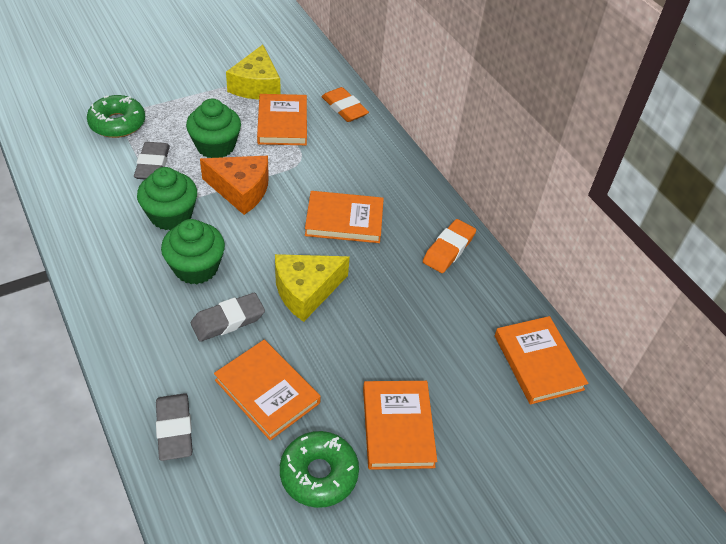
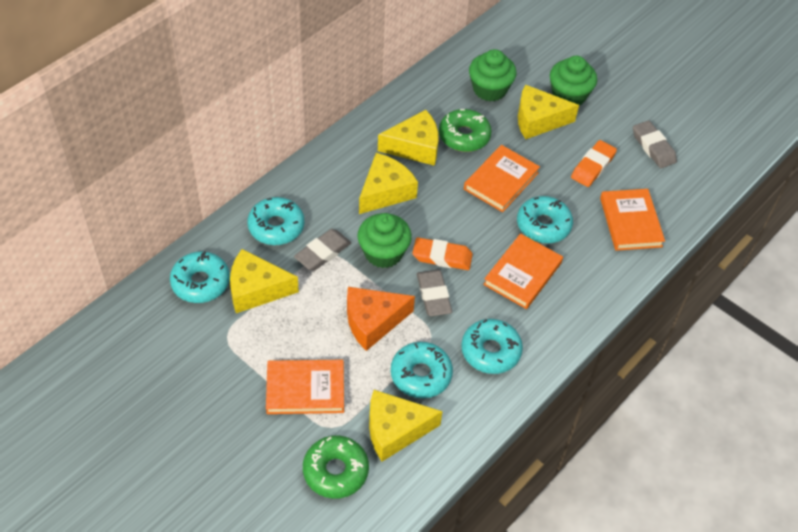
orange book: [214,340,321,441] [257,94,307,145] [305,191,384,243] [363,381,437,470] [495,316,588,405] = 5 -> [266,360,344,414] [464,145,540,212] [483,233,563,309] [600,189,665,251] = 4
turquoise donut: none = 0 -> [170,251,230,303] [247,197,304,245] [391,342,453,398] [461,319,523,374] [517,196,573,243] = 5
yellow cheese: [226,45,281,100] [275,254,350,322] = 2 -> [230,249,299,313] [359,153,418,214] [369,390,443,461] [378,110,438,166] [518,85,579,139] = 5

